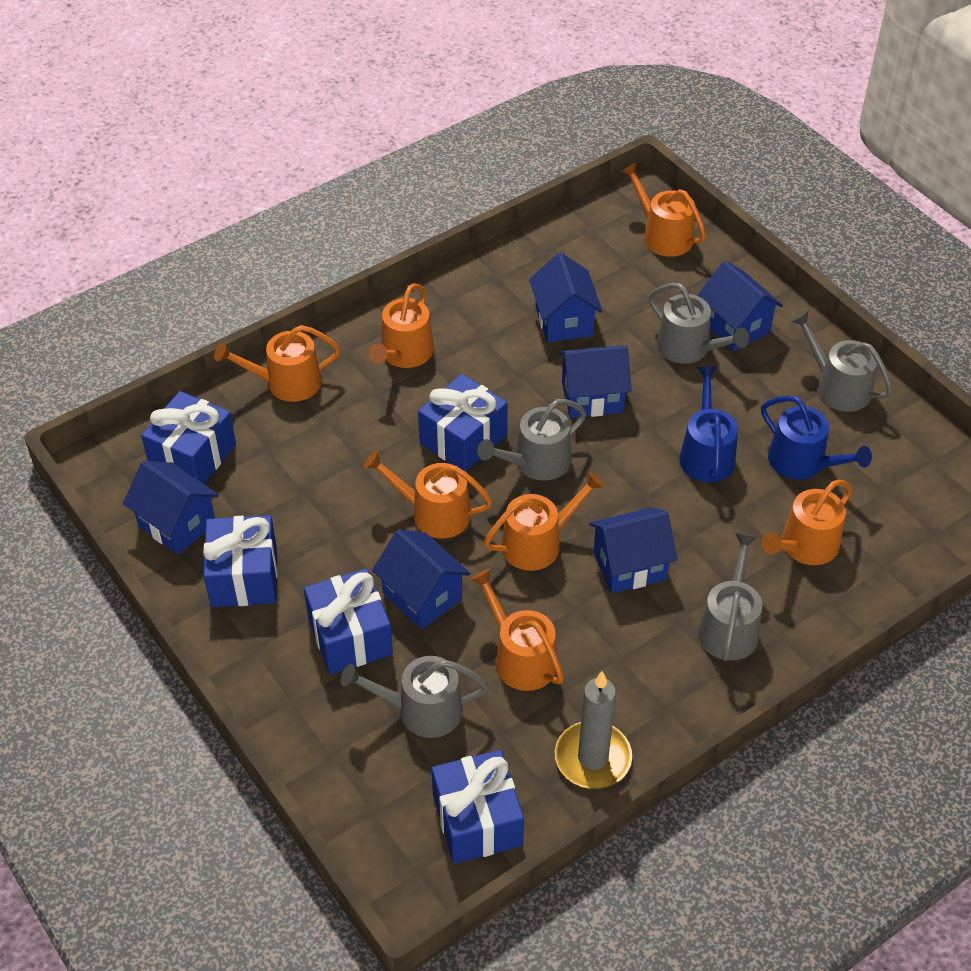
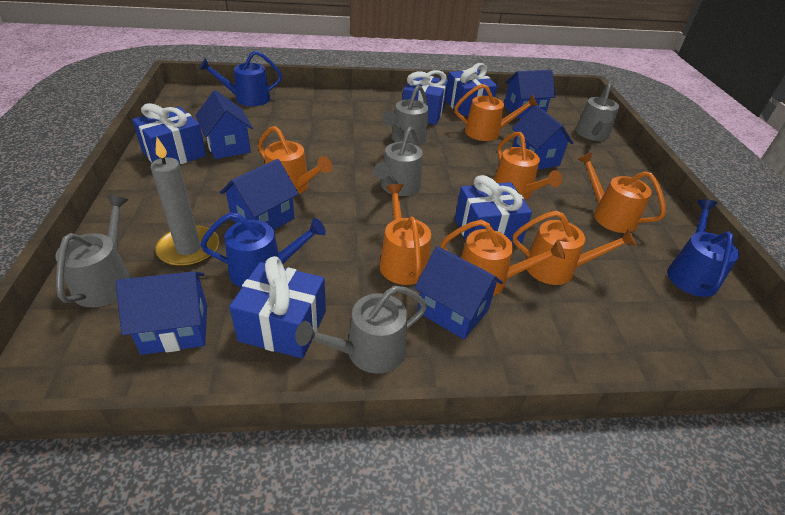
blue watering can: [679,367,738,483] [761,396,872,480] = 2 -> [199,51,282,106] [200,212,326,288] [667,199,739,297] = 3

